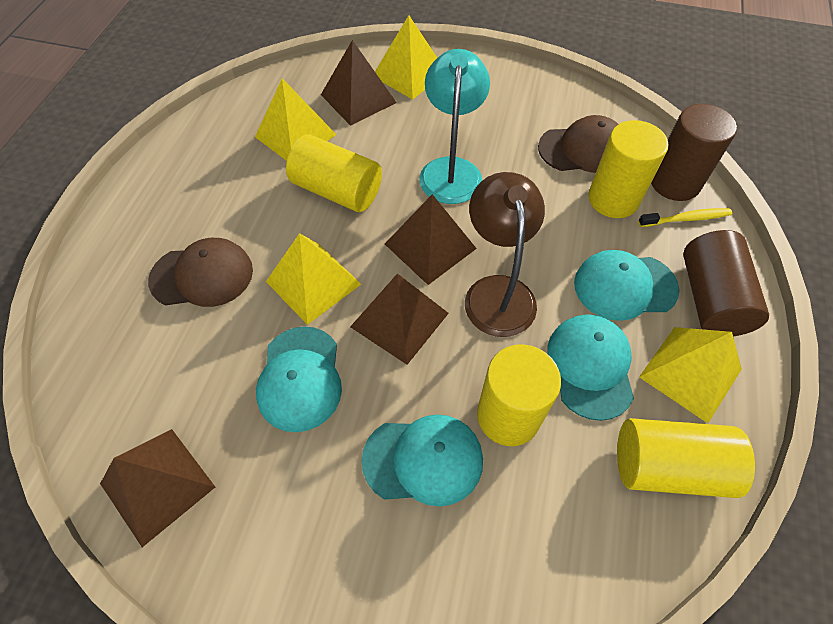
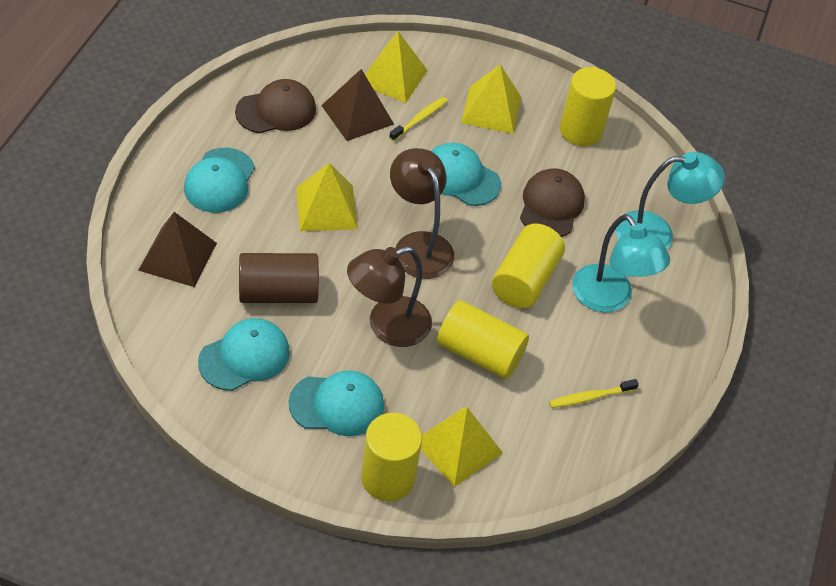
brown cylinder: [651,104,737,201] [683,230,769,336] = 2 -> [239,253,319,303] = 1
brown lamp: [465,172,545,337] = 1 -> [347,246,432,347] [390,148,454,279] = 2
brown pyramid: [100,429,215,547] [321,40,397,126] [350,274,449,365] [385,194,477,285] = 4 -> [138,212,217,287] [321,69,394,141] = 2
turquoise lamp: [419,49,490,204] = 1 -> [572,214,670,312] [616,152,725,250] = 2
yellow toothbrush: [638,208,732,227] = 1 -> [389,97,448,141] [549,379,639,408] = 2

